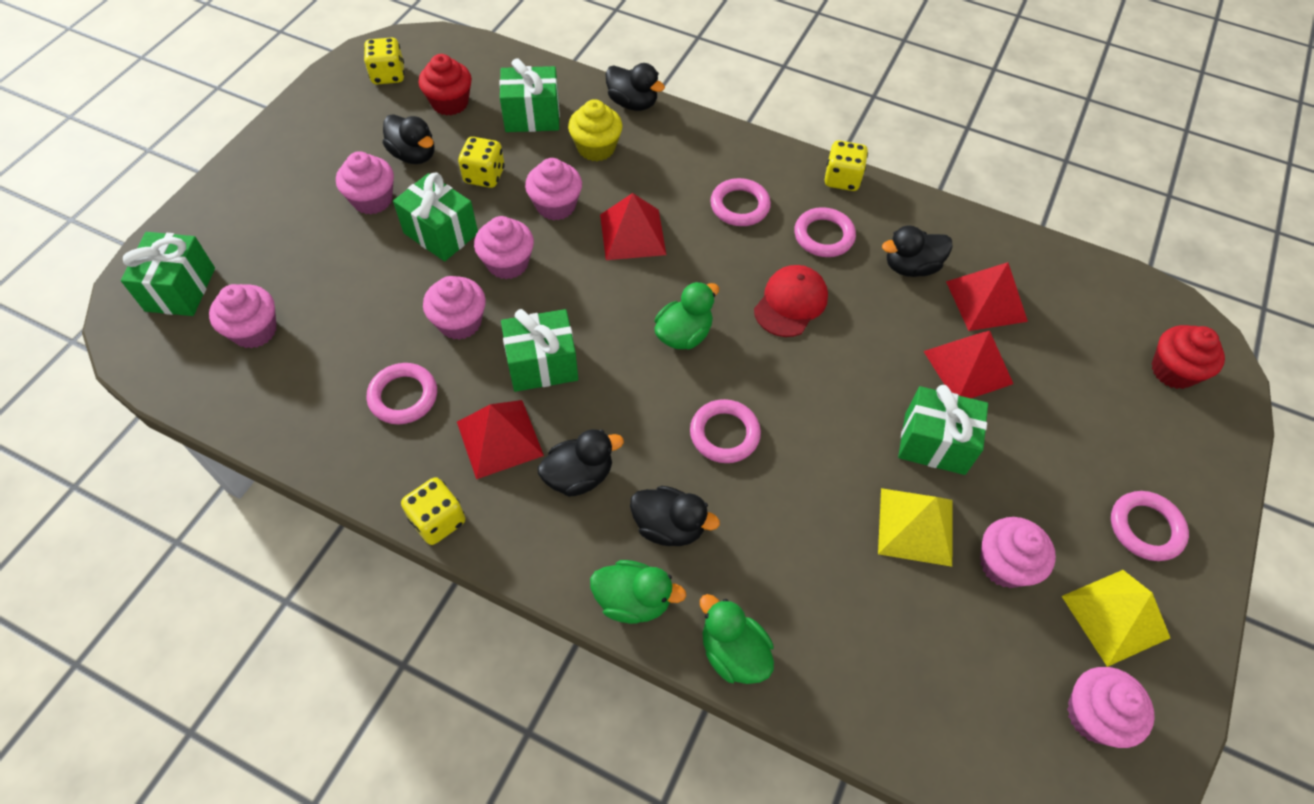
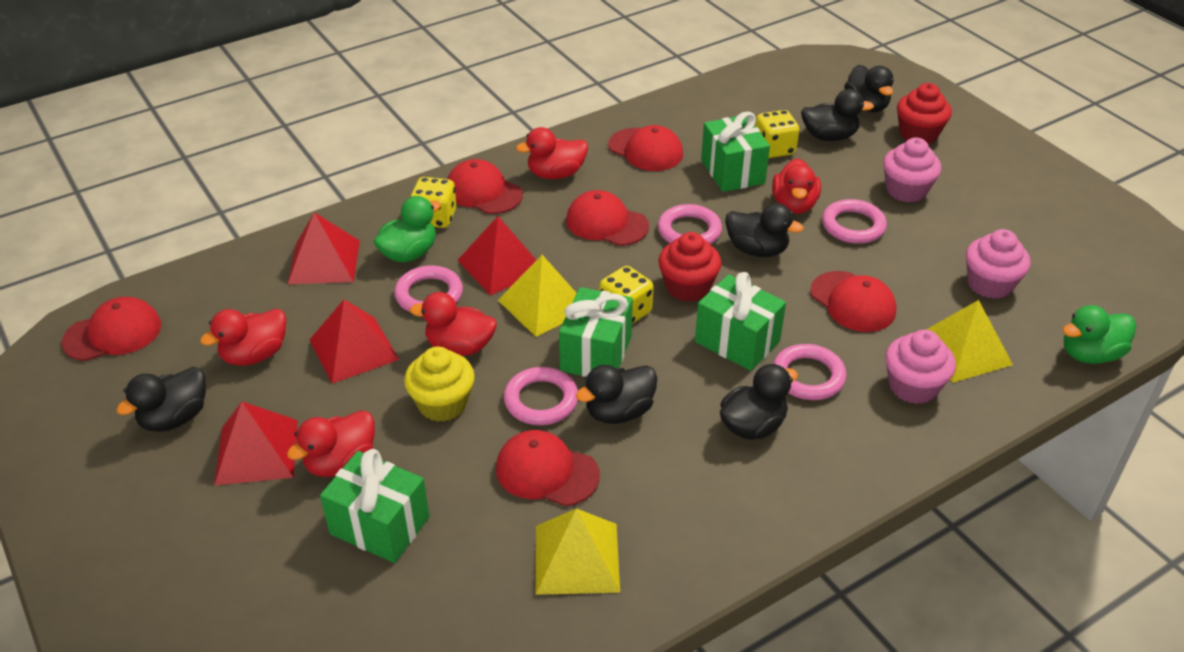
black duck: [383,114,435,164] [538,429,624,497] [606,63,665,111] [630,486,720,546] [882,225,953,277] = 5 -> [116,367,206,432] [576,365,657,424] [720,364,798,440] [725,203,803,257] [801,89,874,141] [844,65,894,112] = 6
green duck: [590,560,686,624] [654,282,719,350] [700,594,774,684] = 3 -> [374,196,441,262] [1062,305,1136,364] = 2
green gift: [121,232,215,316] [393,173,478,261] [499,58,560,132] [501,309,578,392] [898,385,988,475] = 5 -> [320,449,430,563] [559,287,633,377] [695,272,786,371] [701,111,770,192] = 4
pink cupcake: [209,284,277,349] [336,151,394,214] [423,276,486,340] [474,216,534,279] [525,158,582,221] [980,517,1056,588] [1067,667,1155,748] = 7 -> [883,137,941,202] [885,330,956,404] [966,229,1030,299] = 3
red cap: [754,265,828,337] = 1 -> [62,297,161,361] [447,159,523,214] [496,430,600,506] [566,190,649,246] [609,125,683,171] [810,271,897,332] = 6
red duck: none = 0 -> [200,309,286,366] [287,410,375,477] [410,292,497,356] [516,127,588,179] [772,159,821,214] = 5
yellow dice: [364,37,404,84] [401,477,465,545] [458,137,505,188] [825,140,868,191] = 4 -> [410,177,457,228] [599,266,653,324] [756,110,799,158] = 3
yellow pyramid: [878,488,953,567] [1062,570,1170,667] = 2 -> [498,255,577,337] [536,508,620,595] [926,300,1013,383] = 3

